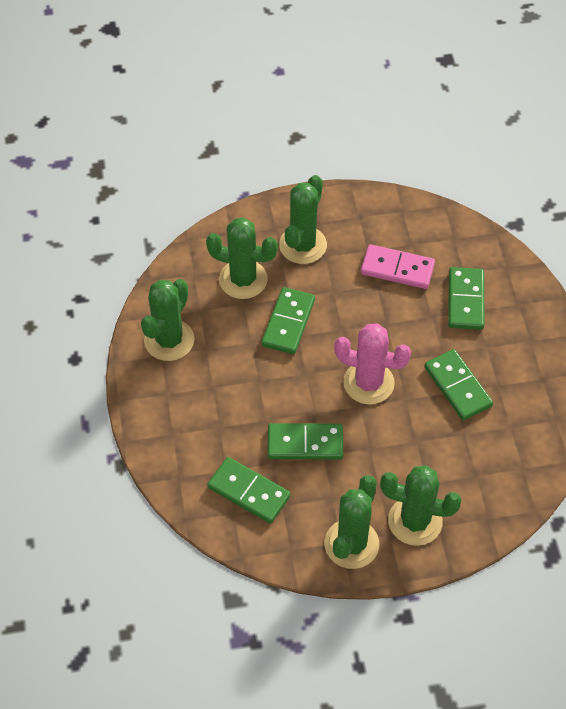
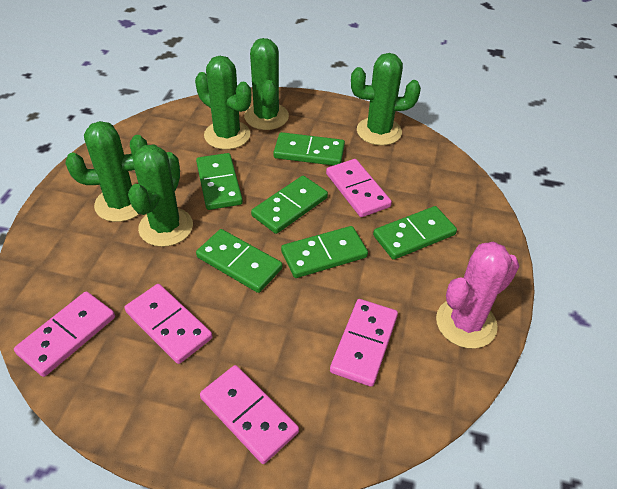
green domino: [207,457,291,523] [262,287,315,354] [268,423,343,459] [424,349,493,421] [448,267,484,330] = 5 -> [196,153,243,210] [196,229,282,293] [251,176,328,234] [273,132,345,166] [281,226,368,278] [373,206,457,260] = 6
pink domino: [361,244,435,289] = 1 -> [14,291,115,377] [125,284,213,364] [200,365,299,464] [326,159,392,217] [330,299,398,387] = 5

